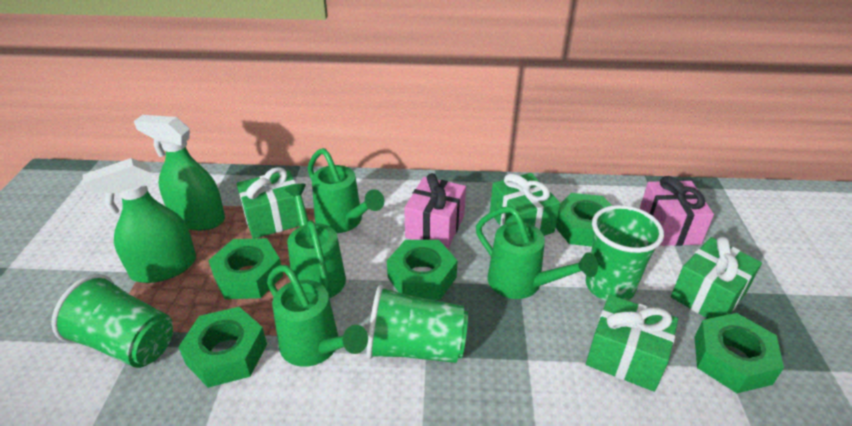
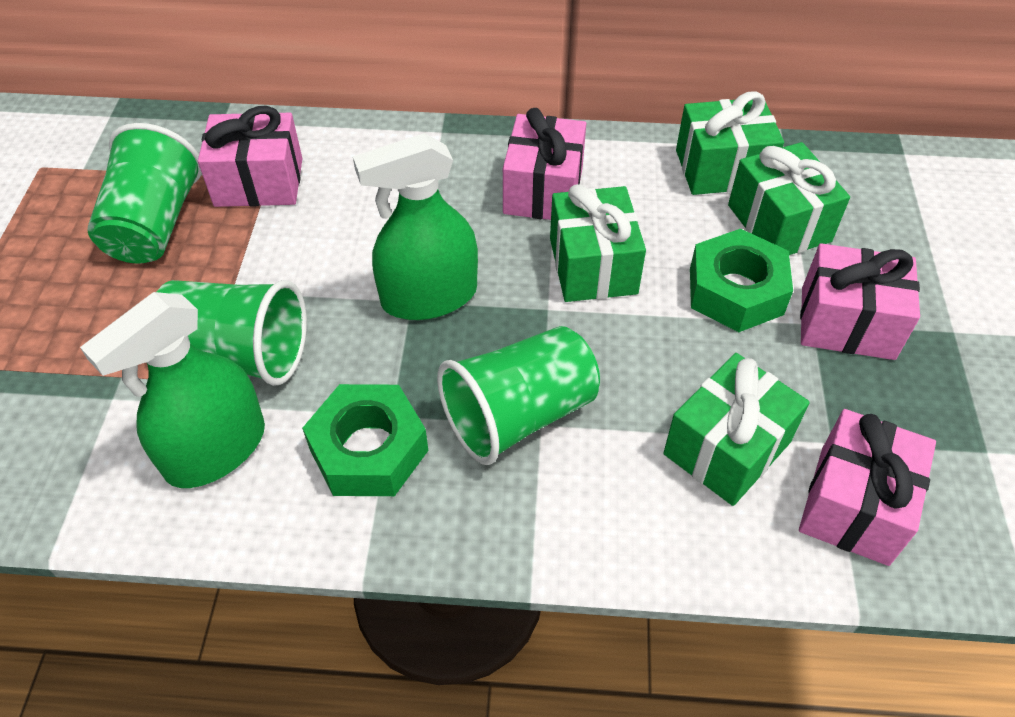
green nut: [178,307,267,388] [208,238,283,299] [387,240,458,300] [555,193,612,247] [694,313,784,393] = 5 -> [302,384,428,496] [690,229,793,332] = 2
green watering can: [267,265,368,367] [285,184,346,298] [308,148,384,233] [476,206,598,299] = 4 -> none = 0
pink gift: [404,173,466,248] [640,176,714,246] = 2 -> [198,106,302,207] [503,108,586,220] [799,409,936,566] [800,243,920,360] = 4

